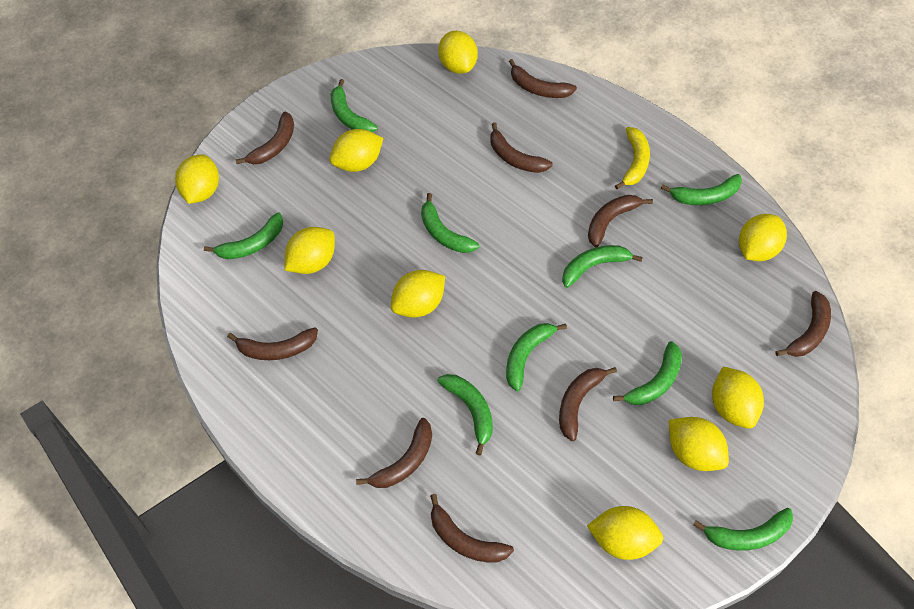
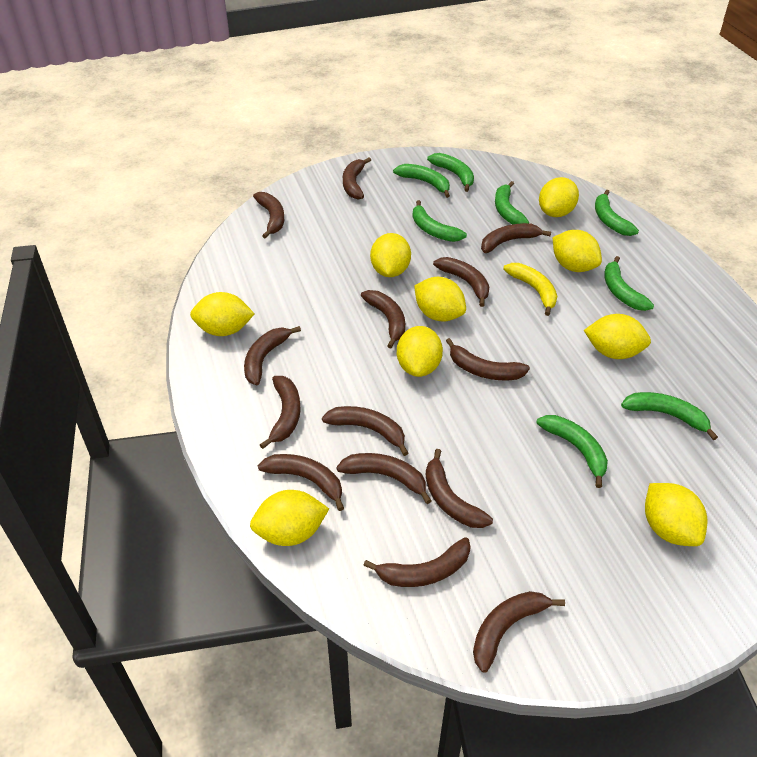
brown banana: [227,327,318,360] [236,112,294,164] [356,418,432,488] [430,494,514,563] [490,122,553,173] [509,59,577,98] [559,367,617,441] [588,195,653,247] [775,291,831,357] = 9 -> [244,326,301,385] [253,192,284,238] [258,454,344,511] [260,376,301,449] [322,406,408,456] [336,453,431,504] [343,157,371,199] [361,290,405,349] [363,537,471,587] [426,449,493,528] [433,257,489,307] [446,338,530,380] [473,591,565,673] [481,223,551,253] = 14
green banana: [204,213,283,259] [330,79,378,132] [421,193,479,253] [437,374,493,455] [506,323,567,391] [562,245,643,288] [613,341,682,405] [661,174,742,205] [693,508,793,551] = 9 -> [393,164,450,198] [413,200,467,242] [427,153,474,192] [495,181,529,225] [536,415,608,488] [595,190,639,236] [604,256,654,311] [621,392,718,440] = 8

